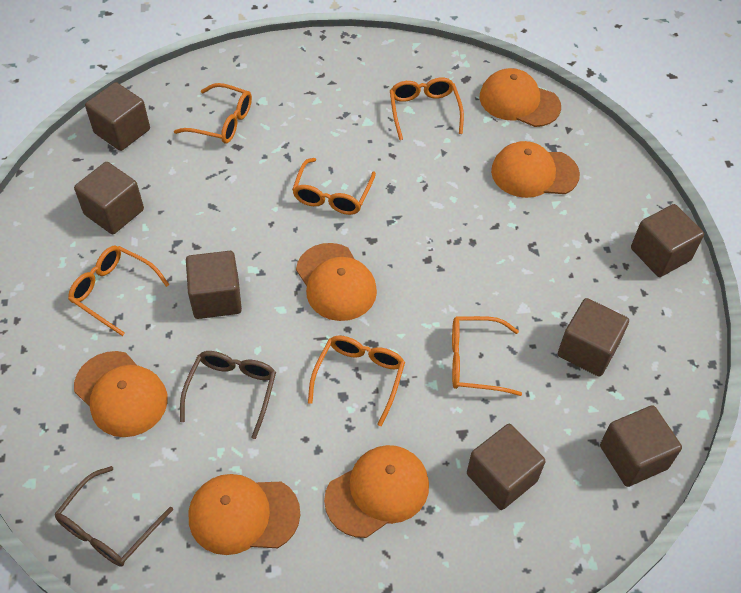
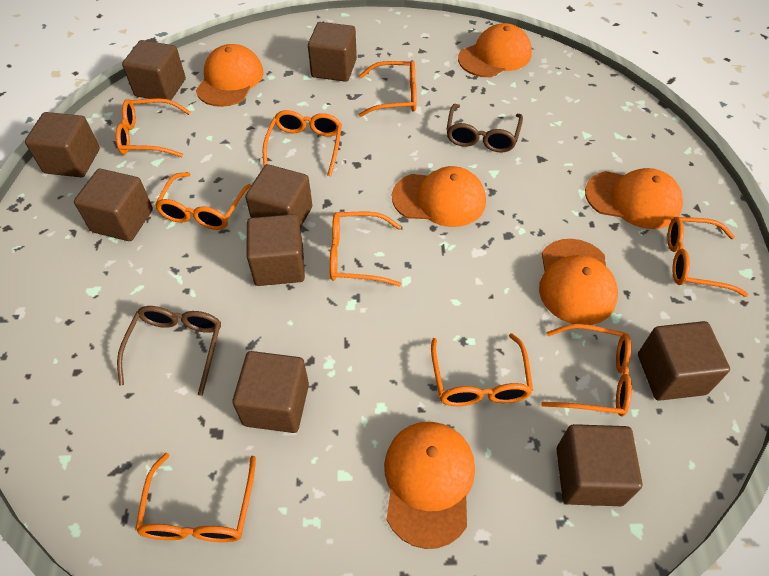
brown cube: [74,162,144,234] [85,82,150,151] [186,251,242,319] [467,424,545,510] [558,298,629,377] [600,405,682,487] [631,204,704,277] = 7 -> [25,112,100,177] [74,169,153,241] [122,40,186,100] [232,351,309,433] [245,164,312,228] [247,214,305,286] [308,22,357,82] [557,424,642,506] [638,321,730,401] = 9
orange glasses: [68,246,170,336] [174,83,252,144] [292,158,376,215] [308,335,405,426] [390,78,464,140] [452,316,522,396] = 6 -> [116,98,190,157] [135,453,256,542] [155,172,251,230] [263,110,342,176] [330,212,401,286] [358,60,417,117] [431,333,533,406] [541,324,632,416] [667,217,748,297] = 9

